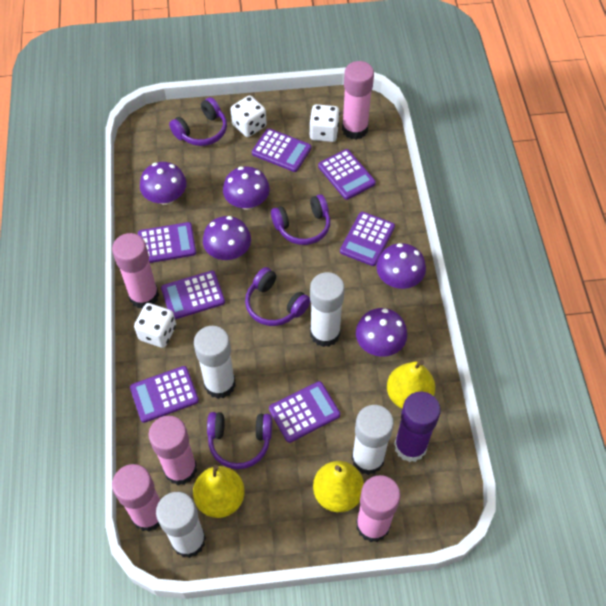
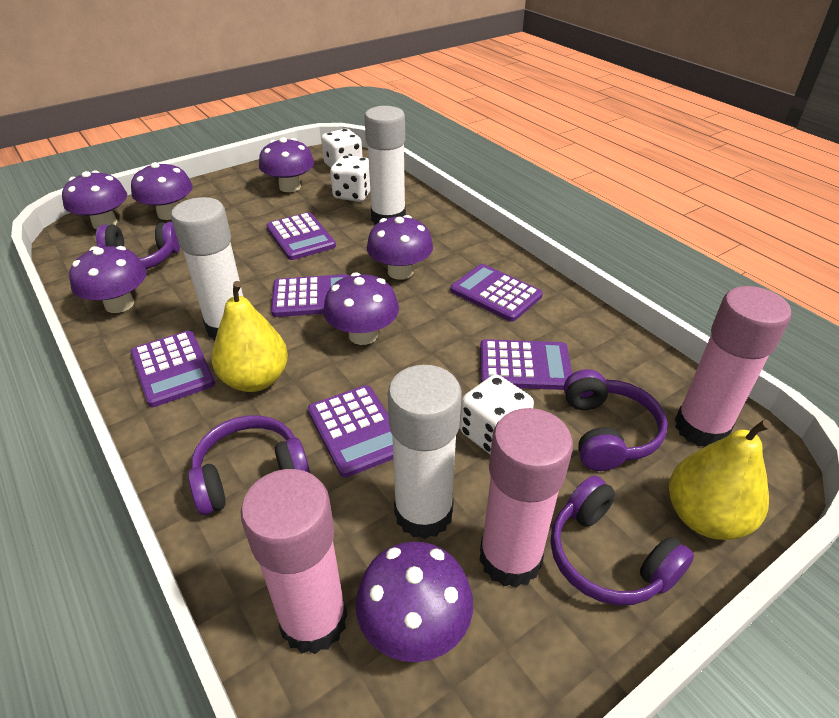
pink glue stick: [112,233,159,309] [112,464,160,532] [148,416,197,485] [342,61,374,140] [356,475,401,542] = 5 -> [241,469,348,654] [479,408,573,588] [675,286,791,447] = 3
purple calculator: [130,366,199,423] [138,222,196,263] [161,271,225,319] [252,128,311,172] [269,381,340,443] [318,149,376,200] [340,212,395,266] = 7 -> [131,331,215,407] [266,212,336,260] [271,274,350,317] [308,385,393,478] [450,264,543,322] [480,339,572,390] = 6
purple glue stick: [394,392,441,462] = 1 -> none = 0
purple mushroom: [140,162,187,205] [203,216,251,260] [223,166,270,210] [356,308,407,357] [376,243,426,289] = 5 -> [62,170,127,229] [69,246,147,313] [131,162,193,220] [259,137,314,192] [323,272,399,345] [355,541,473,662] [367,215,433,280] = 7
white glue stick: [156,492,206,558] [194,326,236,399] [310,272,345,347] [352,405,394,475] = 4 -> [171,197,243,340] [364,106,406,225] [387,365,462,539] = 3
yellow pear: [193,465,245,518] [313,461,364,512] [387,360,435,408] = 3 -> [212,281,288,392] [669,419,772,540] = 2

